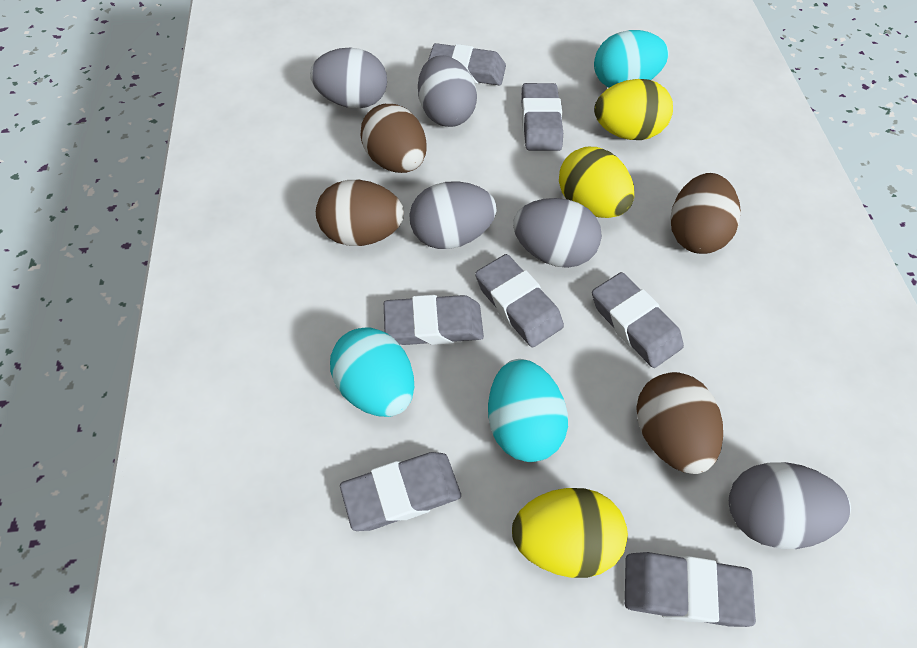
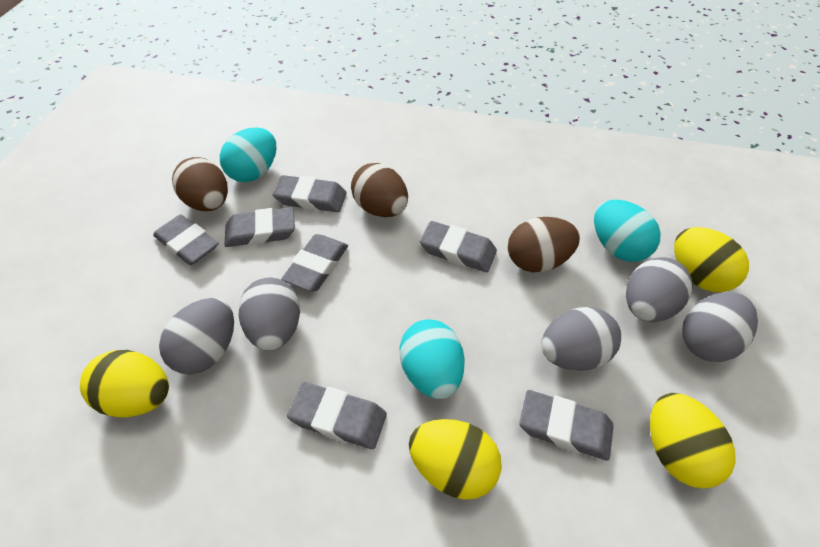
brown egg: [316,180,404,246] [360,104,427,173] [636,372,723,474] [671,173,741,254] = 4 -> [172,157,228,211] [351,163,408,217] [508,217,580,272] = 3
yellow egg: [512,488,628,578] [559,147,634,218] [594,79,673,140] = 3 -> [80,350,169,417] [409,419,502,500] [650,393,736,489] [674,227,749,292] = 4

